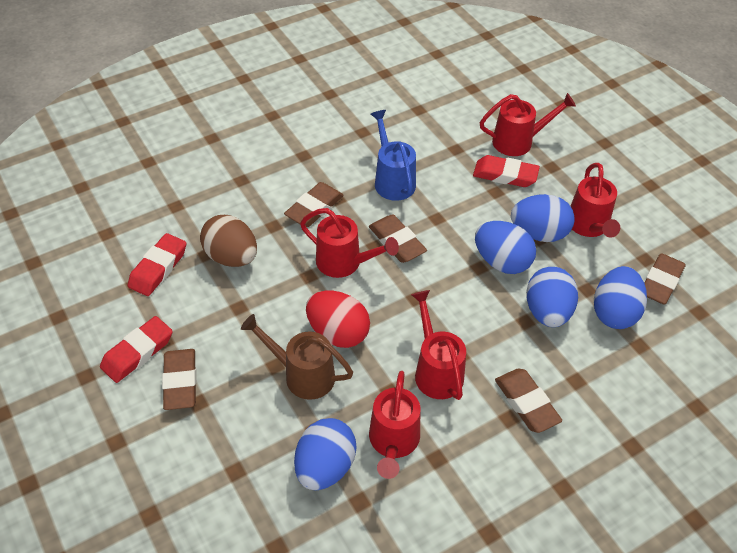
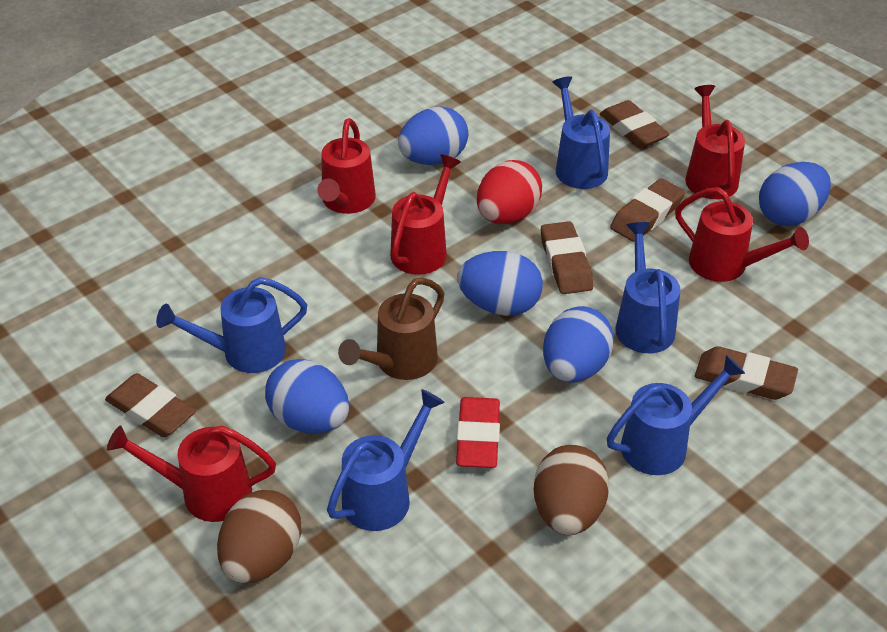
blue watering can: [371,110,416,201] = 1 -> [156,277,307,373] [327,389,445,531] [552,76,610,189] [607,355,745,475] [615,222,681,353] = 5
brown egg: [200,215,257,267] = 1 -> [217,490,301,583] [534,445,609,535] = 2
red eraser: [100,316,173,383] [128,233,186,296] [473,155,540,187] = 3 -> [456,397,500,468] = 1

